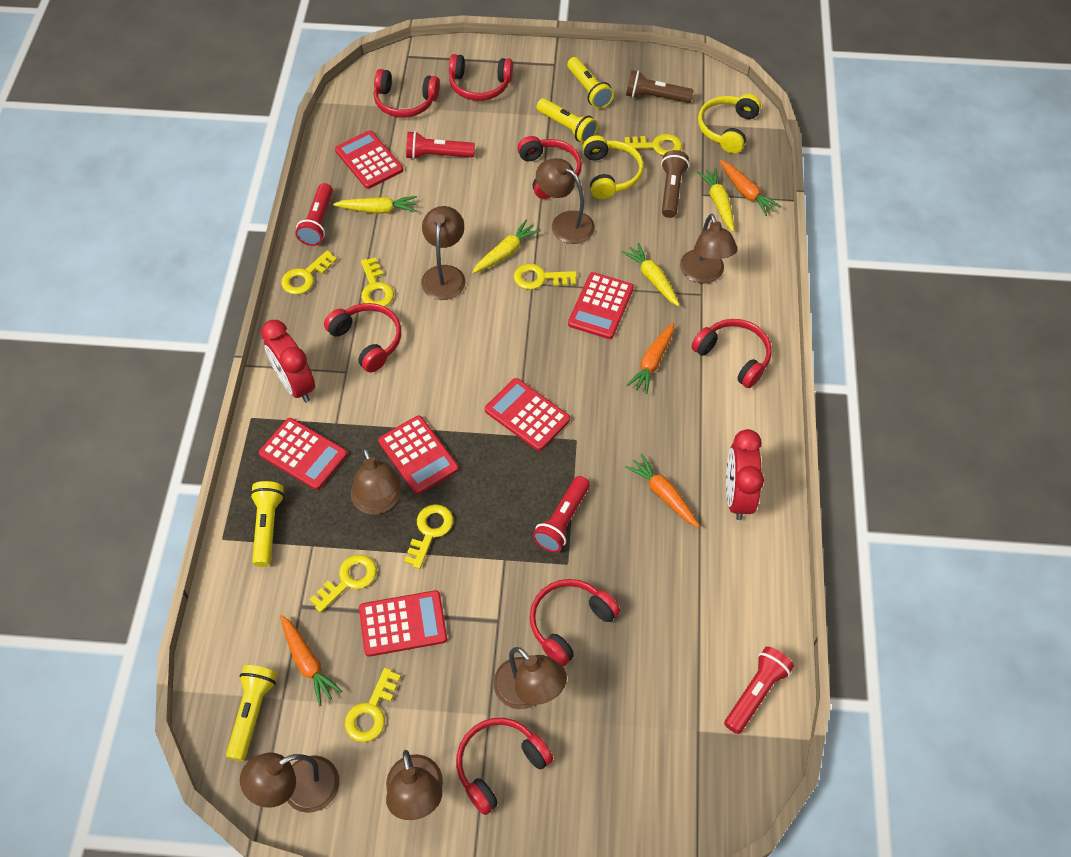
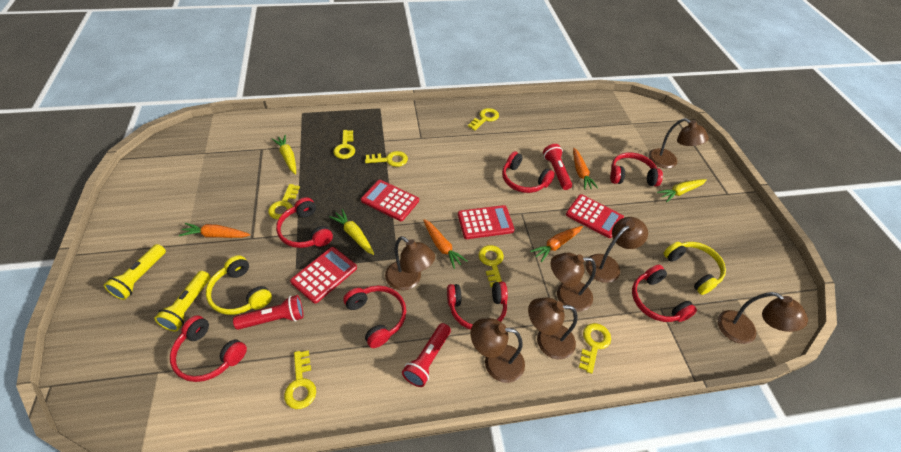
brown flashlight: [626,70,694,103] [661,150,689,218] = 2 -> none = 0
red calculator: [259,418,348,490] [335,131,403,189] [359,590,447,657] [378,416,459,494] [485,378,570,451] [568,272,634,339] = 6 -> [290,247,357,304] [361,180,419,221] [458,205,515,239] [566,194,624,238] = 4
red clock: [261,320,315,403] [726,429,764,520] = 2 -> none = 0
red flashlight: [295,183,333,246] [406,131,475,160] [533,476,590,552] [724,646,794,734] = 4 -> [233,295,303,330] [402,323,451,387] [543,144,572,190] = 3
yellow carrot: [333,196,417,214] [472,220,541,273] [621,243,680,306] [697,168,734,232] = 4 -> [272,135,296,175] [329,209,374,255] [657,179,707,202] = 3
yellow flashlight: [226,665,277,761] [250,481,285,567] [536,98,598,143] [567,57,614,109] = 4 -> [104,244,166,300] [154,271,210,331] = 2

